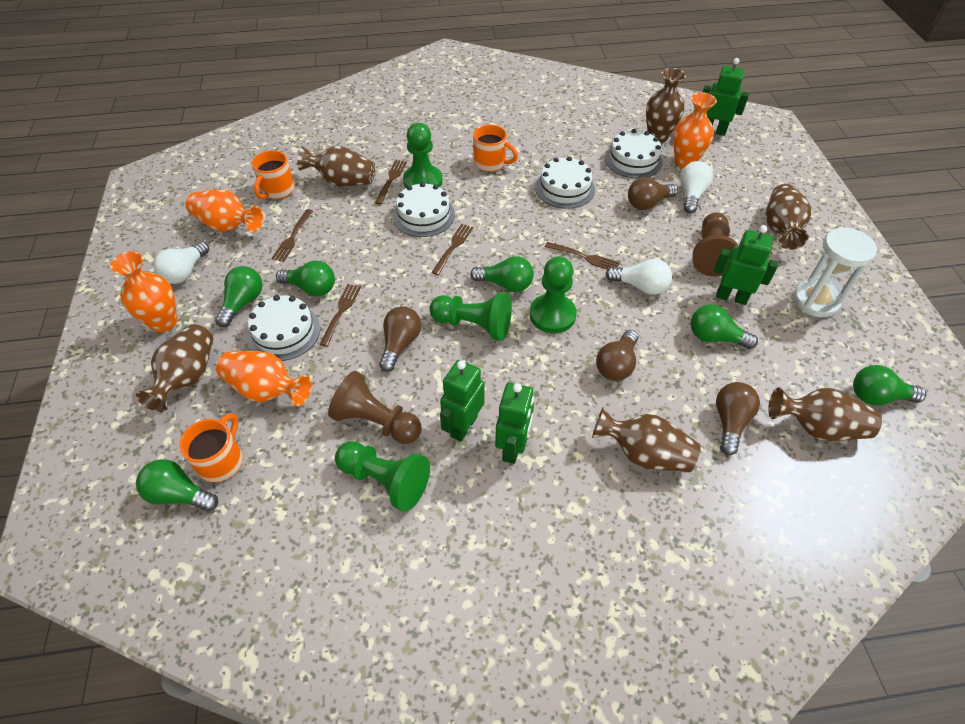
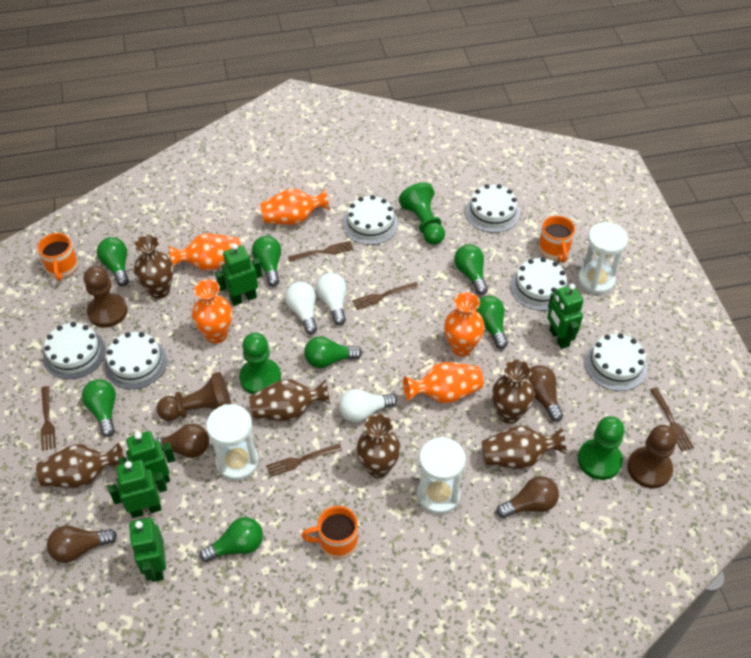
brown pawn: [328,371,421,444] [693,212,738,277] = 2 -> [84,266,128,328] [157,372,231,421] [627,425,677,488] = 3
green light bulb: [136,459,218,511] [215,266,262,327] [276,260,335,296] [470,256,534,292] [691,304,758,349] [853,365,926,405] = 6 -> [82,379,116,437] [97,237,129,287] [199,517,263,562] [252,236,281,287] [304,336,362,368] [454,244,488,295] [476,296,508,349] = 7
green pawn: [335,441,430,512] [403,123,442,188] [429,292,512,341] [530,256,577,333] = 4 -> [239,333,281,394] [399,182,445,245] [578,416,625,480] = 3
green robot: [440,360,485,442] [495,383,534,464] [703,58,749,136] [714,225,778,305] = 4 -> [108,460,167,518] [118,431,175,483] [129,518,166,582] [215,243,262,306] [547,284,584,349] = 5
orange vase: [110,251,177,332] [185,189,263,232] [216,351,312,406] [673,92,717,168] = 4 -> [168,233,241,271] [192,279,232,344] [260,189,330,225] [403,362,483,403] [444,292,485,356] = 5
white cake: [247,295,320,361] [393,182,455,237] [535,156,595,209] [605,129,663,178] = 4 -> [43,322,106,379] [105,332,167,389] [343,195,398,245] [465,184,520,233] [511,257,568,311] [585,333,647,391] = 6
white hourglass: [794,227,878,317] = 1 -> [206,404,259,481] [417,437,466,514] [578,222,628,294] = 3

